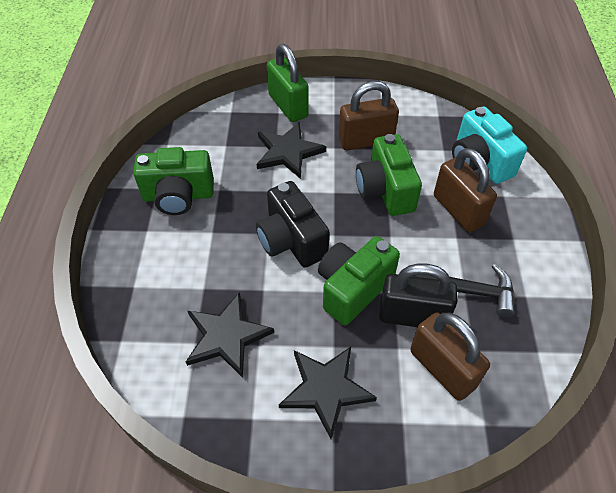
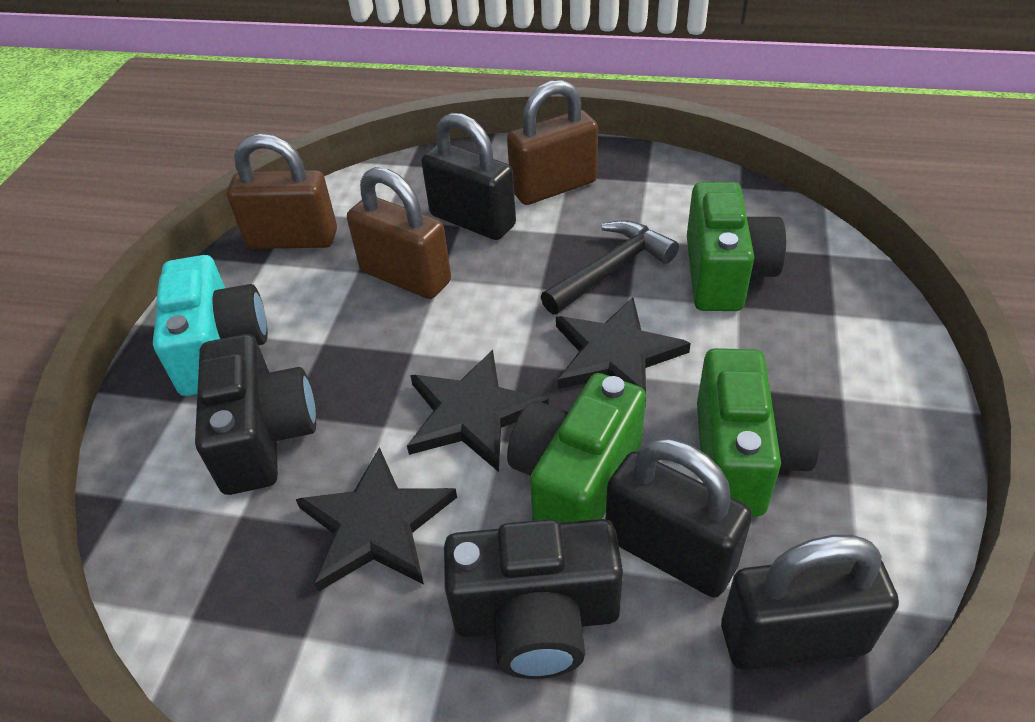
black camera: [256,181,330,268] = 1 -> [195,334,316,495] [444,519,623,679] = 2
black padlock: [379,264,457,327] = 1 -> [421,113,516,240] [606,438,752,598] [721,535,899,670] = 3
green padlock: [267,44,309,122] = 1 -> none = 0

